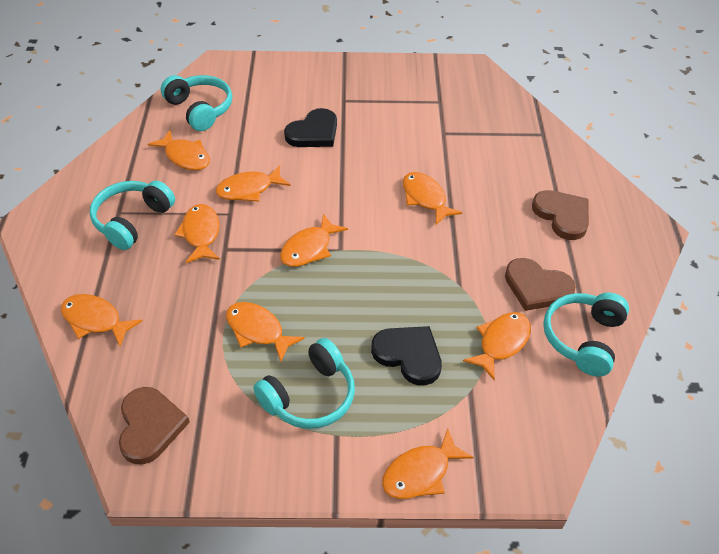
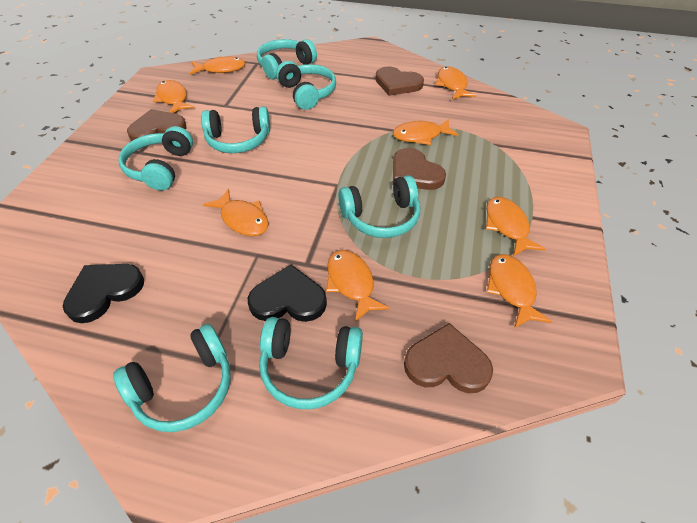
brown heart: [119,387,190,465] [505,258,576,311] [532,190,589,240] = 3 -> [127,109,186,141] [376,66,424,96] [393,148,446,190] [404,323,493,393] = 4
orange fish: [61,294,142,346] [148,130,210,170] [174,204,220,263] [216,165,290,202] [226,302,305,362] [280,214,348,267] [382,429,474,499] [403,172,462,225] [463,312,531,380] = 9 -> [153,80,194,113] [190,56,245,75] [203,189,269,236] [326,250,390,322] [393,119,458,145] [436,67,476,100] [486,197,545,256] [486,254,552,328] = 8
turquoise headphones: [90,181,175,250] [161,75,232,131] [253,338,355,429] [543,292,629,377] = 4 -> [113,324,231,432] [118,126,193,191] [201,106,270,153] [257,39,317,79] [259,317,363,409] [276,61,336,110] [339,175,420,238] = 7

